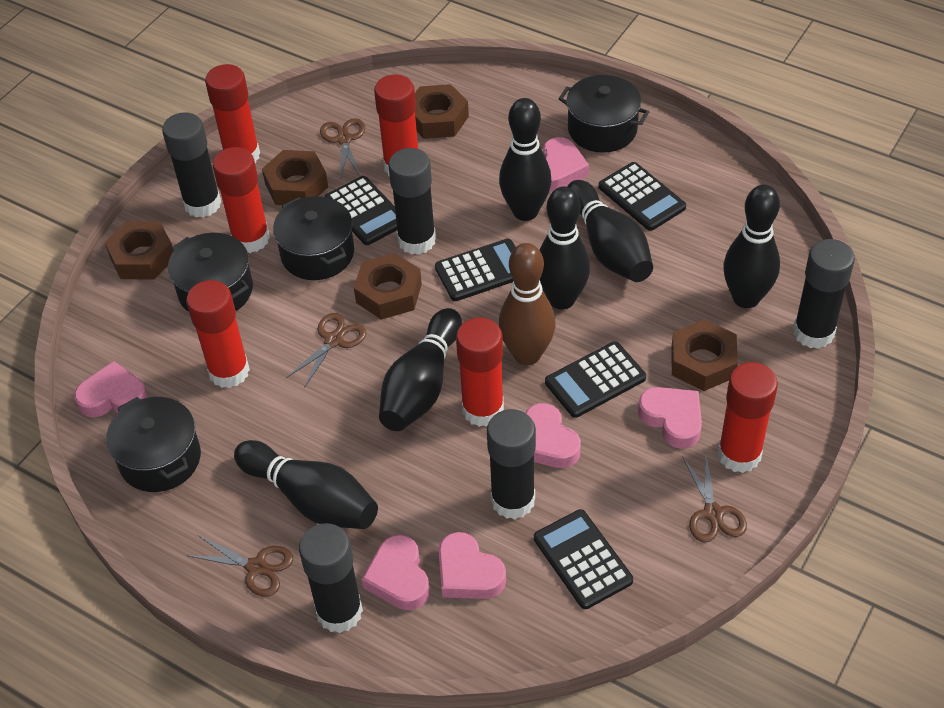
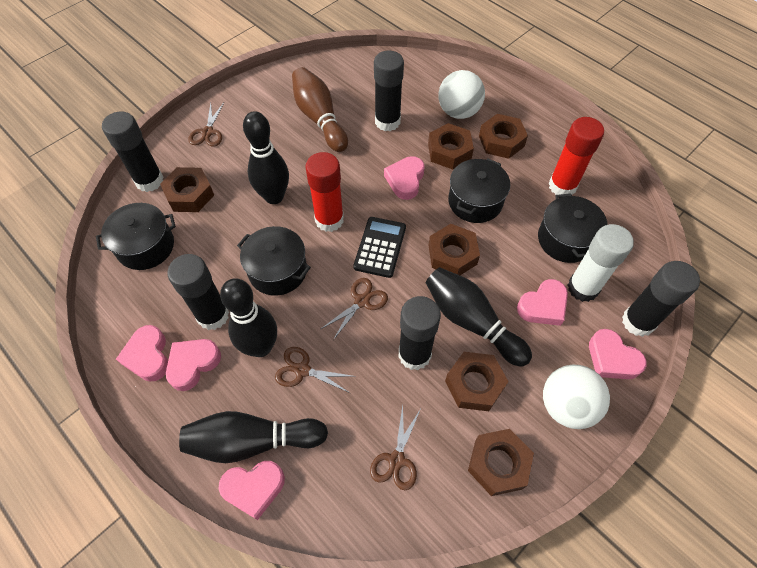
black bowling pin: [234,440,378,529] [379,308,462,431] [499,98,551,221] [539,187,590,310] [567,180,653,282] [723,185,780,308] = 6 -> [179,411,328,463] [220,278,277,357] [243,111,289,204] [426,267,532,367] = 4
black calculator: [324,176,397,245] [435,239,516,301] [534,509,633,609] [545,341,646,418] [598,162,686,231] = 5 -> [353,217,406,278] = 1
brown nut: [105,221,173,279] [262,150,328,205] [354,253,422,320] [415,84,469,139] [671,319,738,391] = 5 -> [160,167,214,212] [428,123,474,170] [429,224,480,275] [445,352,509,411] [468,429,534,496] [479,114,528,159] = 6
red glue stick: [186,280,250,388] [205,64,260,163] [213,147,270,253] [374,75,418,176] [456,318,504,427] [718,362,778,473] = 6 -> [305,152,344,232] [548,117,604,195] = 2
white ball: none = 0 -> [438,70,485,119] [543,365,610,429] = 2
white glue stick: none = 0 -> [568,224,634,302] = 1

